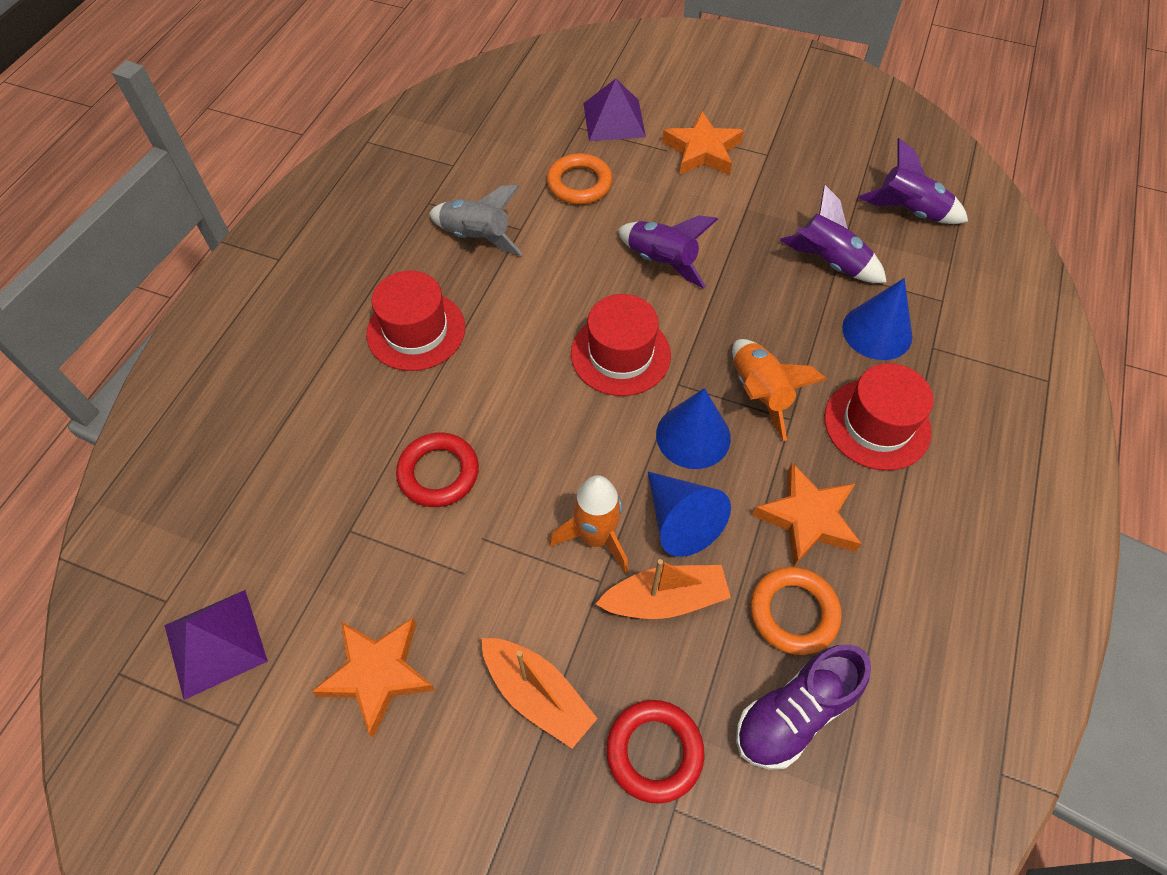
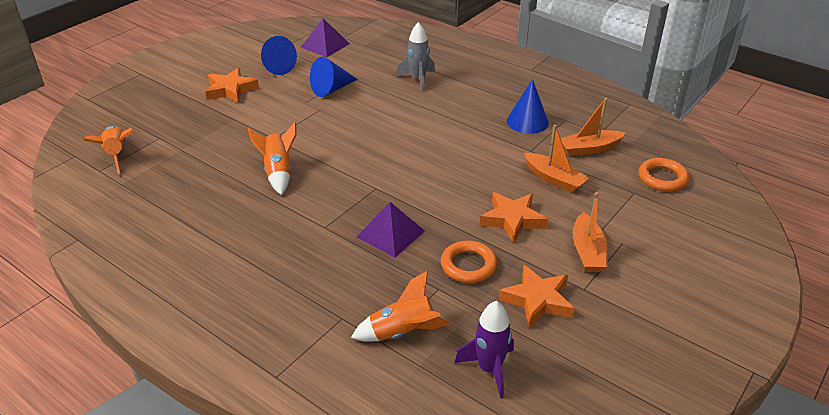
orange boat: [482,638,598,748] [596,559,731,619] = 2 -> [524,125,589,193] [561,98,626,156] [573,192,608,272] = 3
orange rocket: [549,475,628,573] [732,339,827,441] = 2 -> [83,126,134,174] [248,122,296,195] [351,271,450,342] = 3
purple rocket: [618,215,718,288] [780,185,887,283] [858,138,968,224] = 3 -> [455,301,514,398] = 1
purple shoe: [736,644,871,770] = 1 -> none = 0
red hat: [366,271,465,371] [571,294,671,396] [824,363,934,471] = 3 -> none = 0
red ring: [396,432,479,507] [606,700,704,804] = 2 -> none = 0

